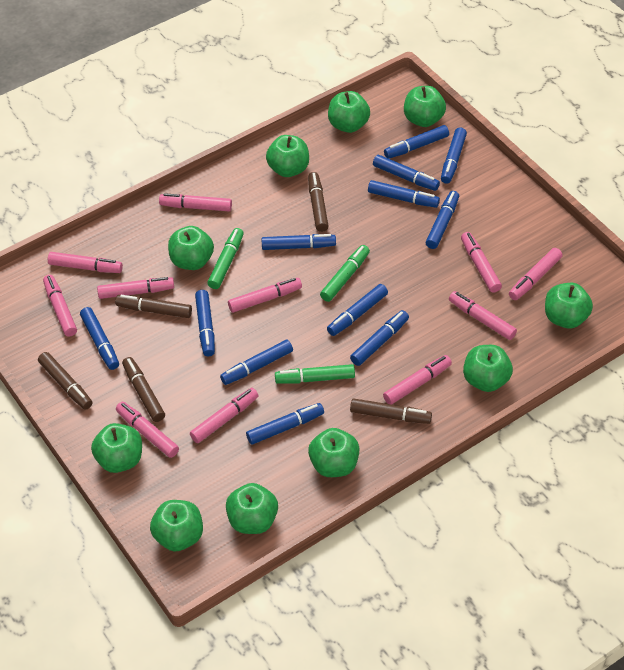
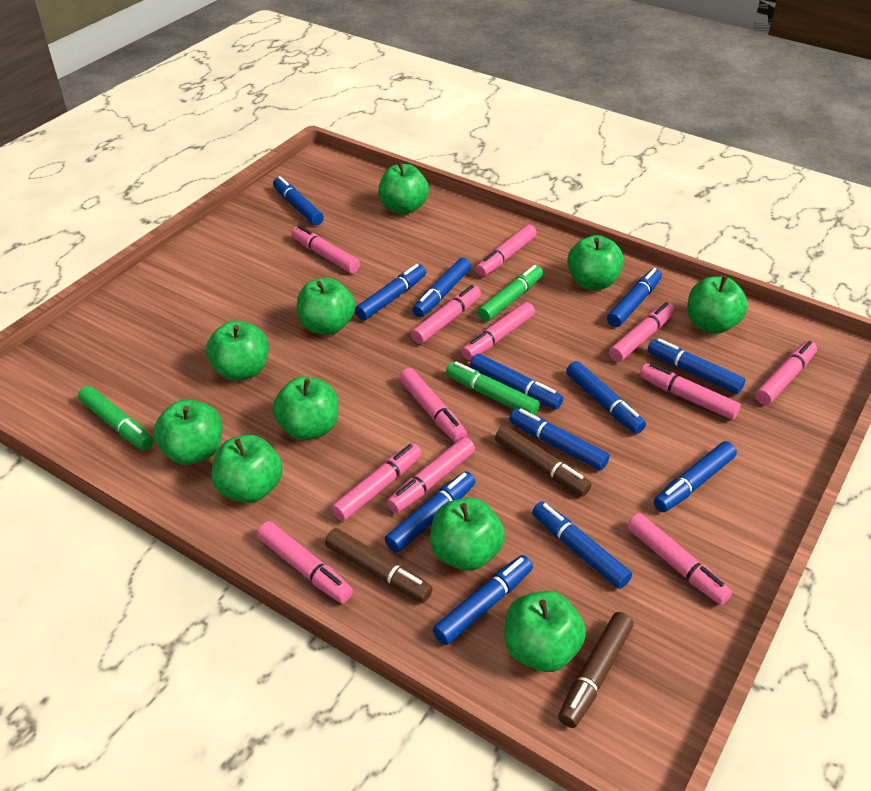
brown marker: [38,352,93,410] [115,295,192,318] [122,357,165,422] [308,172,329,232] [350,398,432,424] = 5 -> [325,528,433,602] [495,426,592,496] [558,612,633,728] = 3
pink marker: [43,275,77,337] [48,252,123,273] [97,277,174,299] [116,401,179,458] [159,193,232,211] [190,388,258,443] [228,278,302,313] [383,355,452,405] [449,291,517,340] [461,232,502,293] [509,248,562,300] = 11 -> [257,521,353,603] [291,225,360,273] [331,443,422,521] [387,437,475,513] [399,368,467,442] [411,285,481,344] [462,302,535,360] [476,224,537,277] [609,302,674,362] [627,513,732,605] [640,363,741,420] [755,341,817,405] = 12

